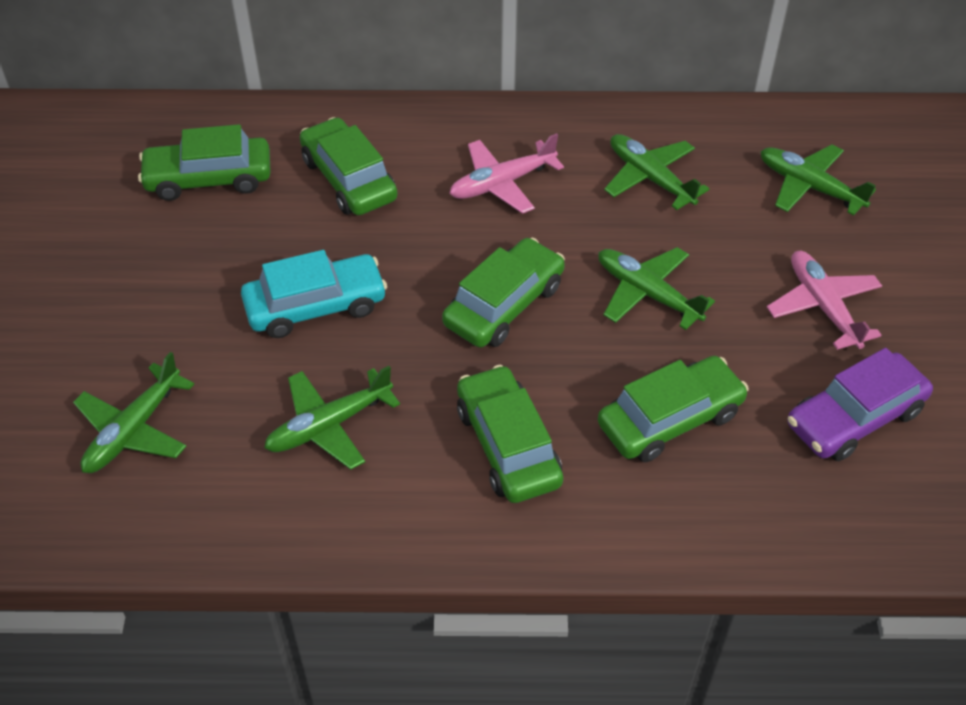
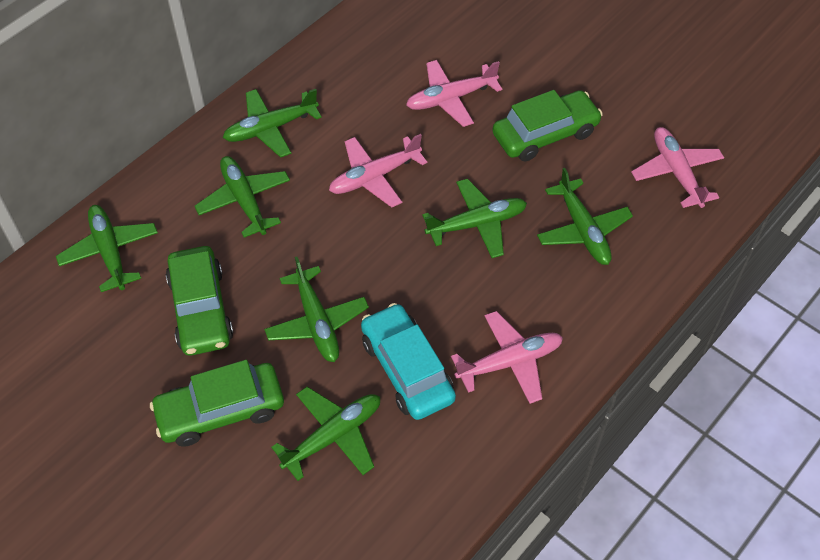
green car: [138,124,271,201] [300,117,397,215] [442,238,565,347] [457,365,563,503] [598,356,749,462] = 5 -> [150,360,284,447] [166,246,233,356] [492,90,603,162] = 3
green plane: [73,352,194,473] [264,366,400,470] [598,247,715,330] [604,134,709,210] [761,145,876,216] = 5 -> [56,205,158,292] [194,156,290,237] [223,89,322,158] [264,257,369,362] [271,387,380,481] [422,179,527,258] [537,168,633,265] = 7
pink plane: [449,133,564,214] [767,251,882,350] = 2 -> [329,134,427,208] [406,60,502,127] [451,311,563,404] [631,127,724,208] = 4
purple car: [787,348,933,461] = 1 -> none = 0

